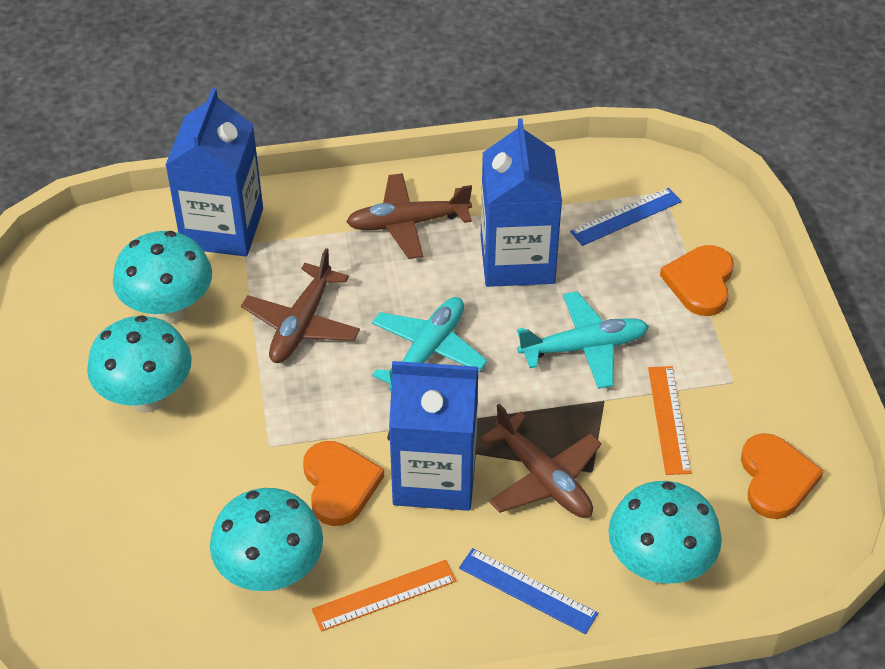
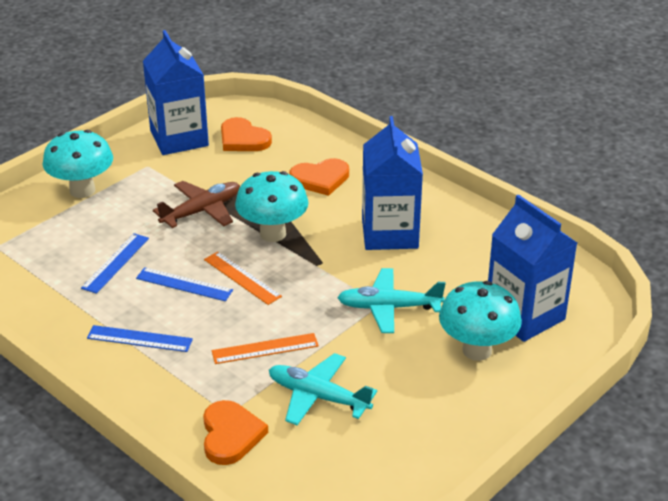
blue ruler: [459,548,598,634] [570,188,682,246] = 2 -> [81,233,149,294] [87,325,193,352] [136,267,233,301] = 3
brown plane: [241,248,360,363] [346,173,472,259] [480,404,602,518] = 3 -> [153,181,240,228] = 1
turquoise mushroom: [87,315,192,413] [113,231,212,324] [210,488,323,591] [608,481,722,584] = 4 -> [42,130,113,198] [235,171,309,242] [439,281,522,361] = 3

